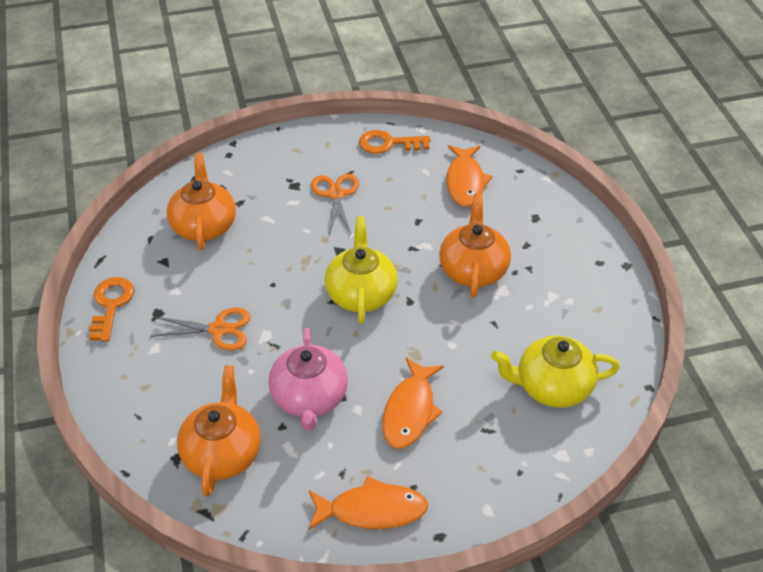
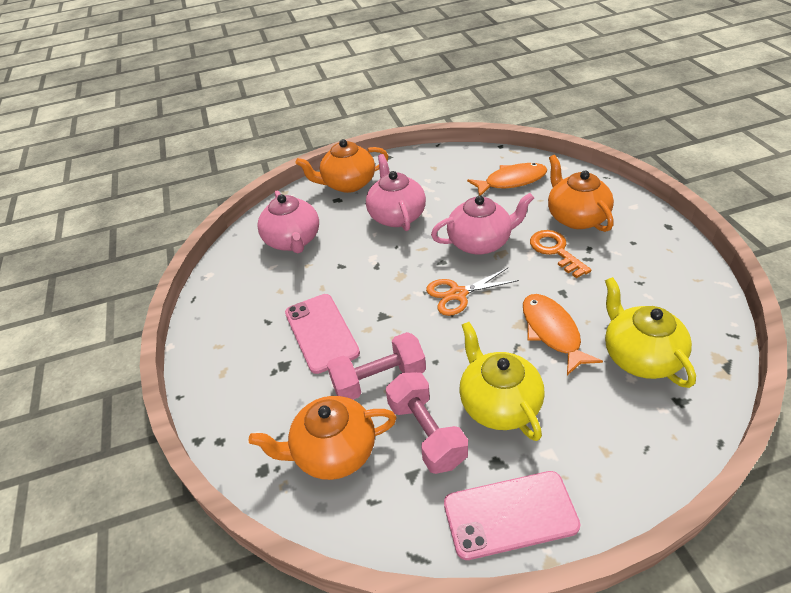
orange fish: [308,476,429,530] [382,357,444,449] [446,145,493,207] = 3 -> [467,163,547,196] [523,294,603,375] = 2
orange key: [89,277,134,342] [359,130,430,154] = 2 -> [530,230,591,278] = 1
orange scissors: [150,308,251,351] [311,174,359,235] = 2 -> [426,268,519,316] = 1
pink dumbbell: none = 0 -> [327,332,426,400] [386,372,468,474] = 2
pink phone: none = 0 -> [285,294,360,374] [444,471,580,560] = 2
pink teapot: [268,328,348,430] = 1 -> [257,190,319,253] [366,154,426,231] [431,193,534,255] = 3

